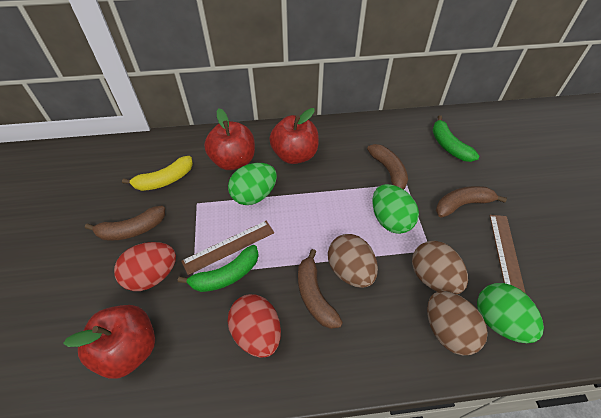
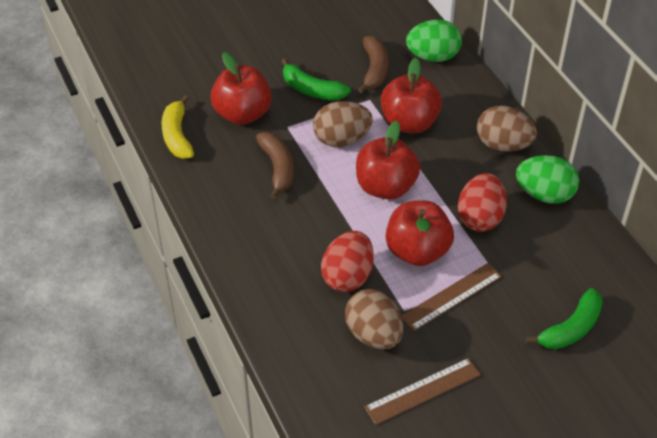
brown banana: [85,206,165,241] [298,249,343,329] [367,144,408,190] [436,186,507,218] = 4 -> [256,132,294,199] [358,36,389,93] = 2
green egg: [228,163,277,205] [373,184,419,234] [477,283,544,343] = 3 -> [406,20,462,62] [516,155,579,204] = 2
red apple: [63,305,155,379] [204,109,255,170] [269,108,319,164] = 3 -> [210,52,272,125] [356,121,420,200] [381,58,442,133] [386,200,454,266] = 4

